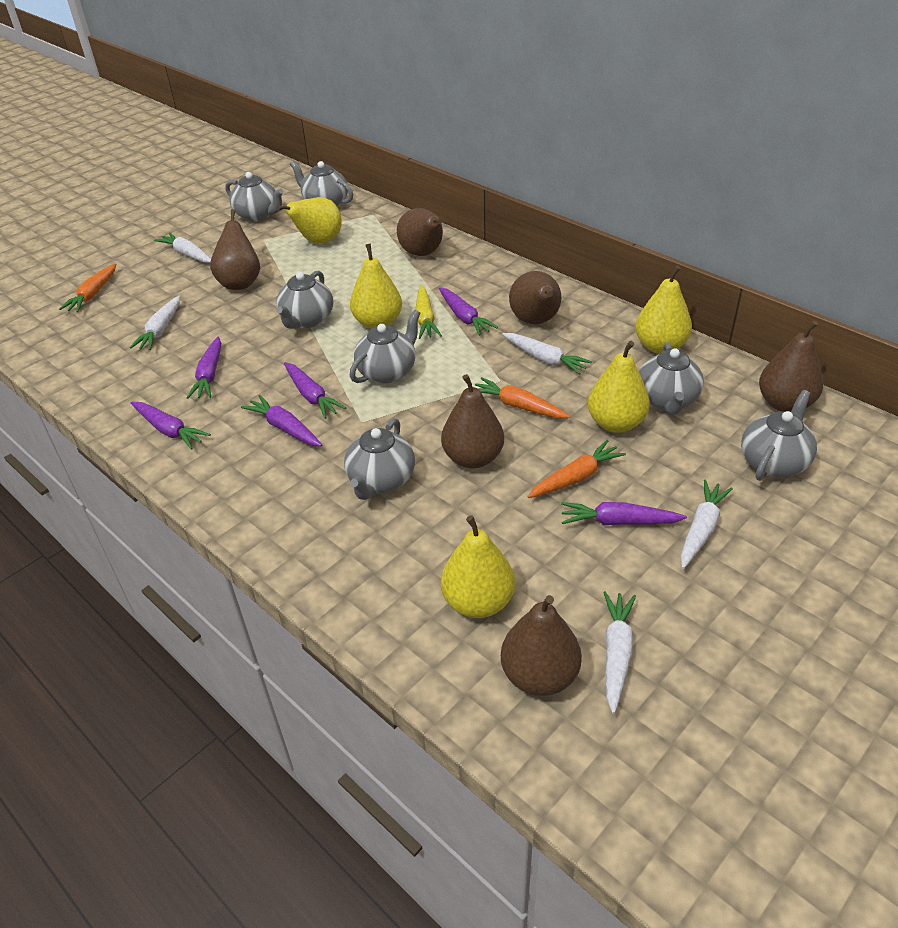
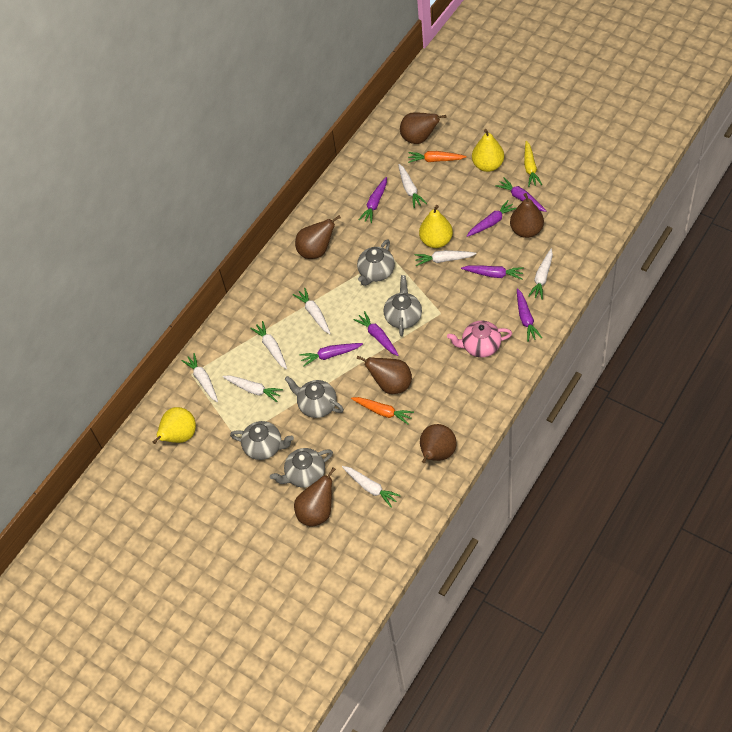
grey teapot: [225,172,284,221] [276,271,333,329] [290,161,353,207] [344,418,415,500] [350,310,420,383] [639,342,704,415] [741,390,817,481] = 7 -> [230,421,294,460] [270,448,333,488] [285,376,344,418] [357,240,395,286] [384,275,422,336] = 5
orange carrot: [59,263,116,312] [475,377,570,418] [528,440,626,498] = 3 -> [351,397,414,425] [408,151,467,163] = 2
pink teapot: none = 0 -> [447,321,512,357] = 1
purple carrot: [131,402,211,450] [187,337,221,399] [241,395,322,446] [284,362,346,419] [439,287,498,336] [561,502,687,525] = 6 -> [300,343,363,367] [353,311,399,356] [359,177,387,223] [461,265,524,279] [467,200,516,237] [495,177,546,212] [517,288,542,342] = 7
white carrot: [130,296,180,350] [154,232,211,263] [502,333,592,375] [603,591,636,714] [681,480,733,569] = 5 -> [181,353,218,402] [223,375,283,402] [250,321,287,369] [293,288,331,334] [342,466,401,508] [398,164,427,208] [415,250,477,266] [528,249,553,300] = 8
yellow pear: [277,197,342,244] [350,244,402,329] [441,515,515,618] [588,341,650,433] [635,265,692,354] = 5 -> [153,407,196,444] [419,205,453,248] [472,129,504,172] = 3

